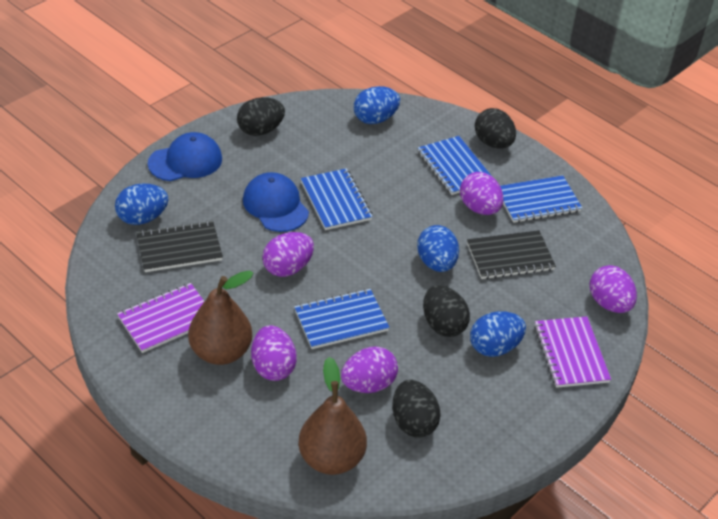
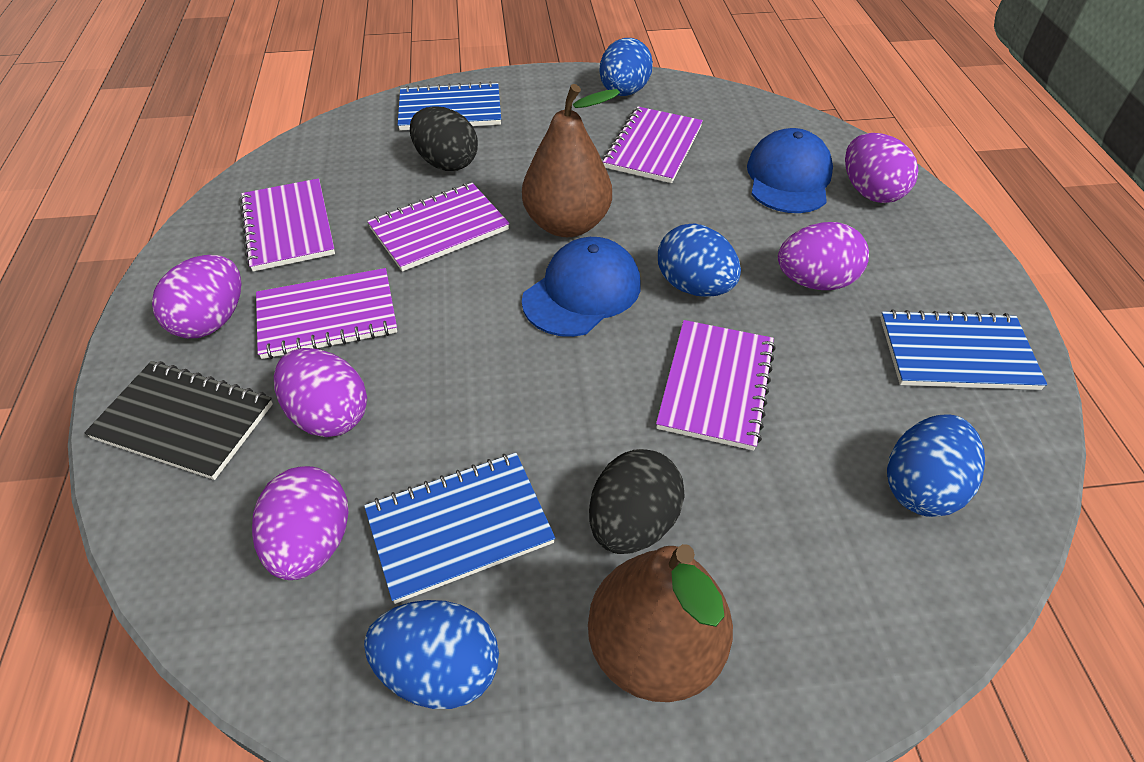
black egg: [237,97,285,136] [392,380,441,438] [423,285,470,337] [475,108,516,149] = 4 -> [410,106,478,171] [589,449,685,554] = 2
black notebook: [136,221,223,272] [467,230,556,279] = 2 -> [84,361,273,480] = 1
blue notebook: [294,289,390,349] [301,168,373,230] [418,136,491,195] [500,175,582,223] = 4 -> [364,453,555,604] [398,81,501,131] [880,309,1047,390] = 3
purple notebook: [117,283,205,353] [534,316,611,388] = 2 -> [240,178,335,272] [256,268,397,359] [367,183,510,272] [603,106,703,183] [656,320,776,451] = 5

